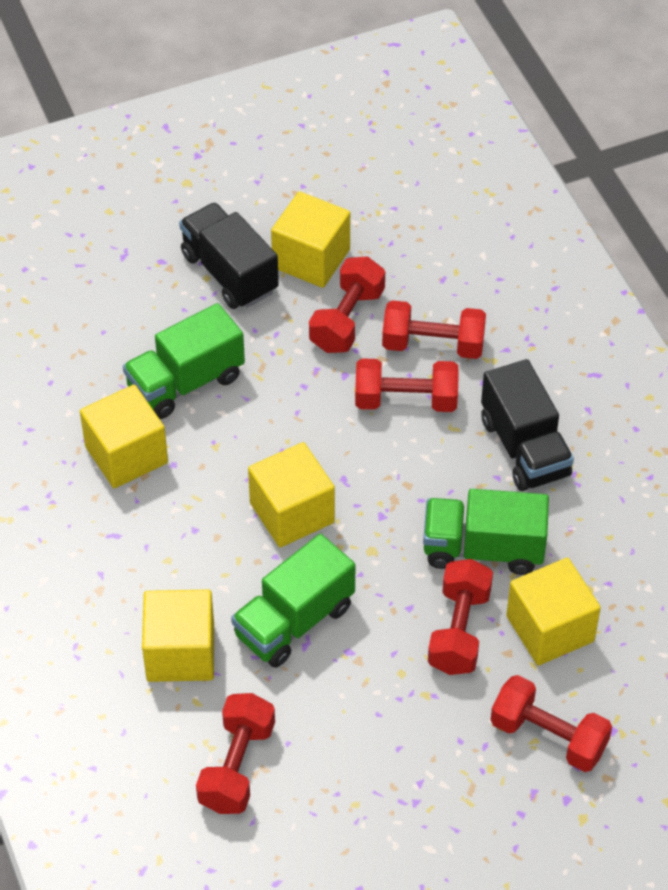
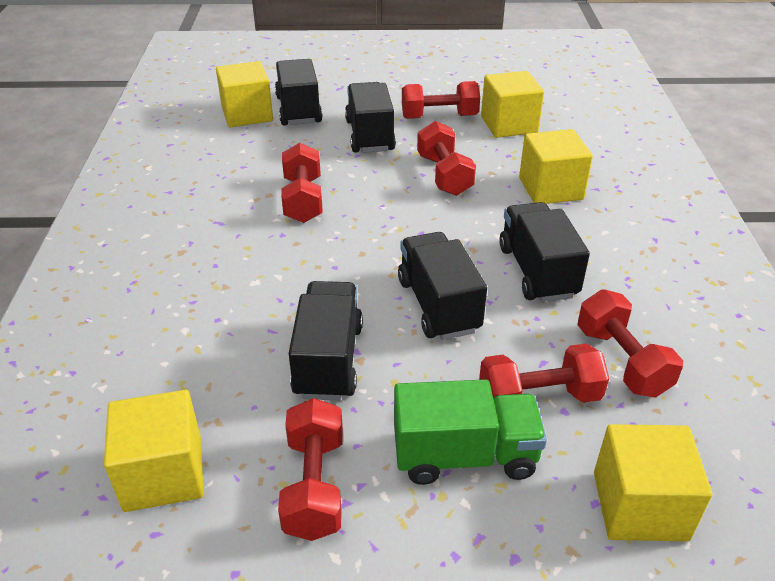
black truck: [179,202,279,309] [481,359,574,491] = 2 -> [275,59,322,125] [289,281,363,400] [345,82,396,153] [398,232,487,340] [499,202,590,302] = 5
green truck: [123,303,245,419] [231,534,355,668] [423,489,549,575] = 3 -> [394,379,547,485] = 1

